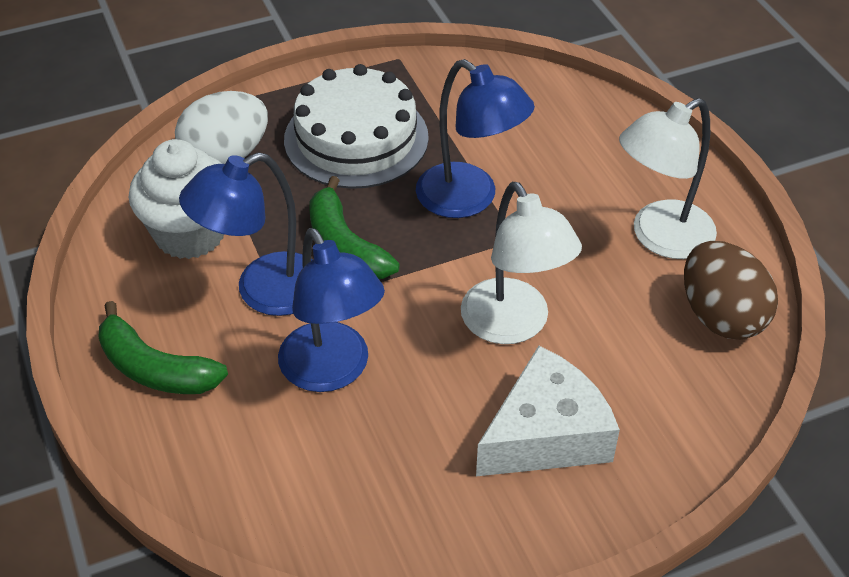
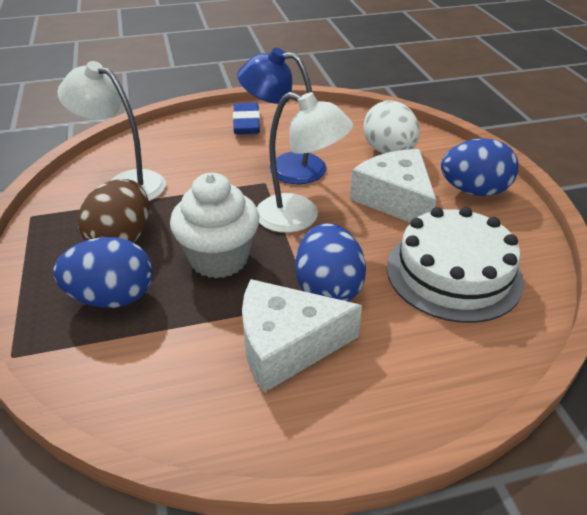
blue egg: none = 0 -> [53,237,153,308] [295,223,366,302] [441,138,519,196] = 3
blue eraser: none = 0 -> [233,103,260,134] = 1
blue lamp: [179,152,313,316] [278,228,385,392] [416,59,535,218] = 3 -> [237,48,326,184] = 1
green banana: [99,301,228,394] [310,176,400,279] = 2 -> none = 0
white cheese: [476,346,620,476] = 1 -> [242,279,362,393] [350,149,436,222] = 2

